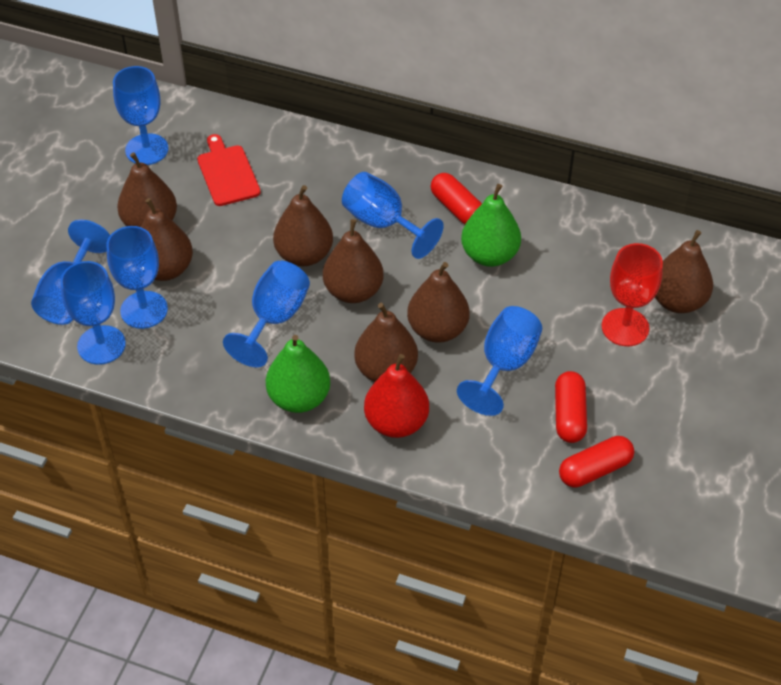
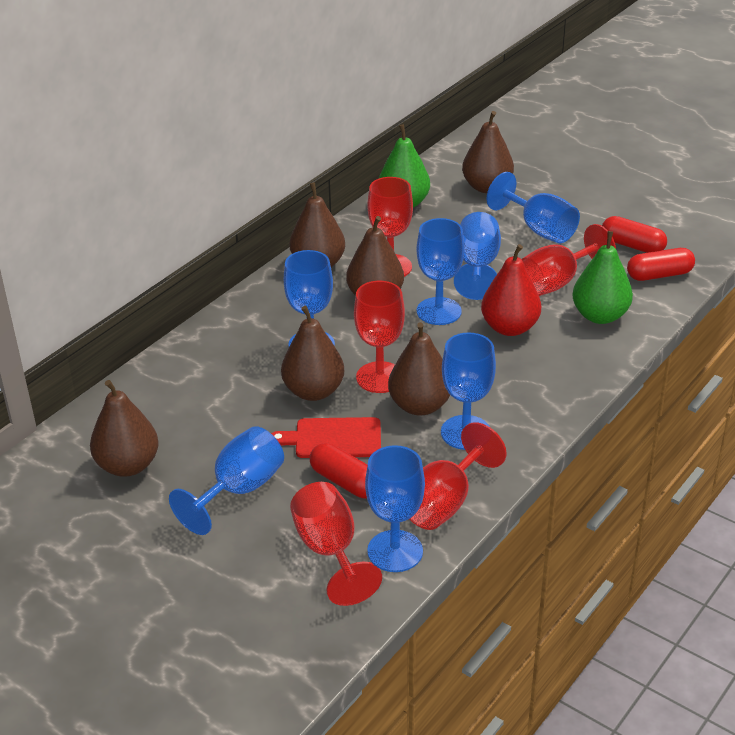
brown pear: [117,153,177,227] [141,198,193,281] [273,185,333,266] [323,219,384,303] [354,303,418,382] [407,262,469,343] [655,230,713,313] = 7 -> [90,380,159,477] [281,306,344,401] [289,182,345,267] [346,216,404,296] [388,322,450,415] [462,111,514,193] = 6
red goblet: [602,243,663,346] = 1 -> [290,482,382,606] [354,281,405,393] [367,177,413,277] [409,422,507,530] [522,224,616,296] = 5

